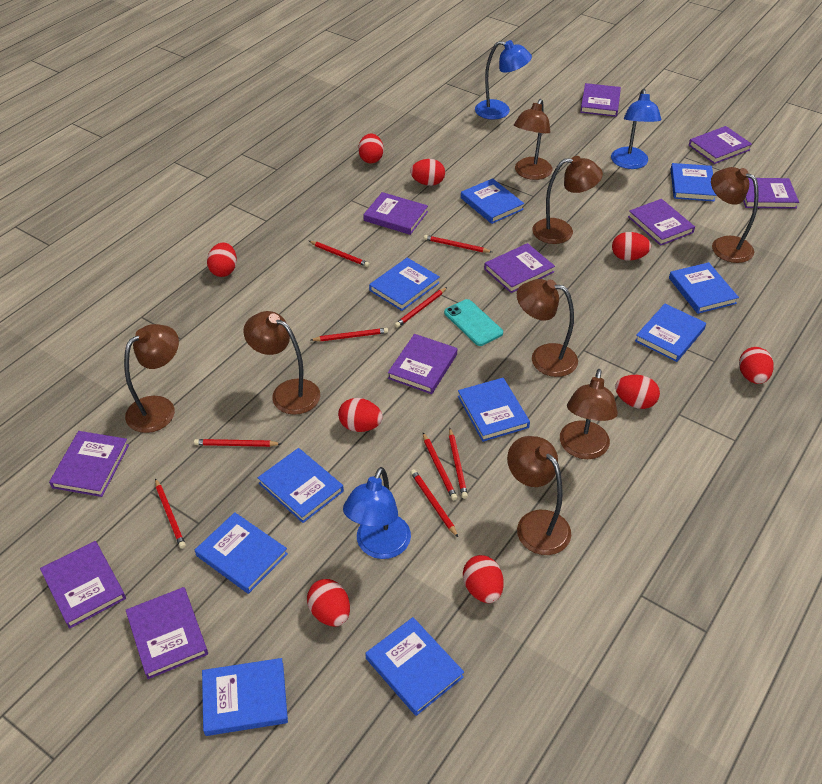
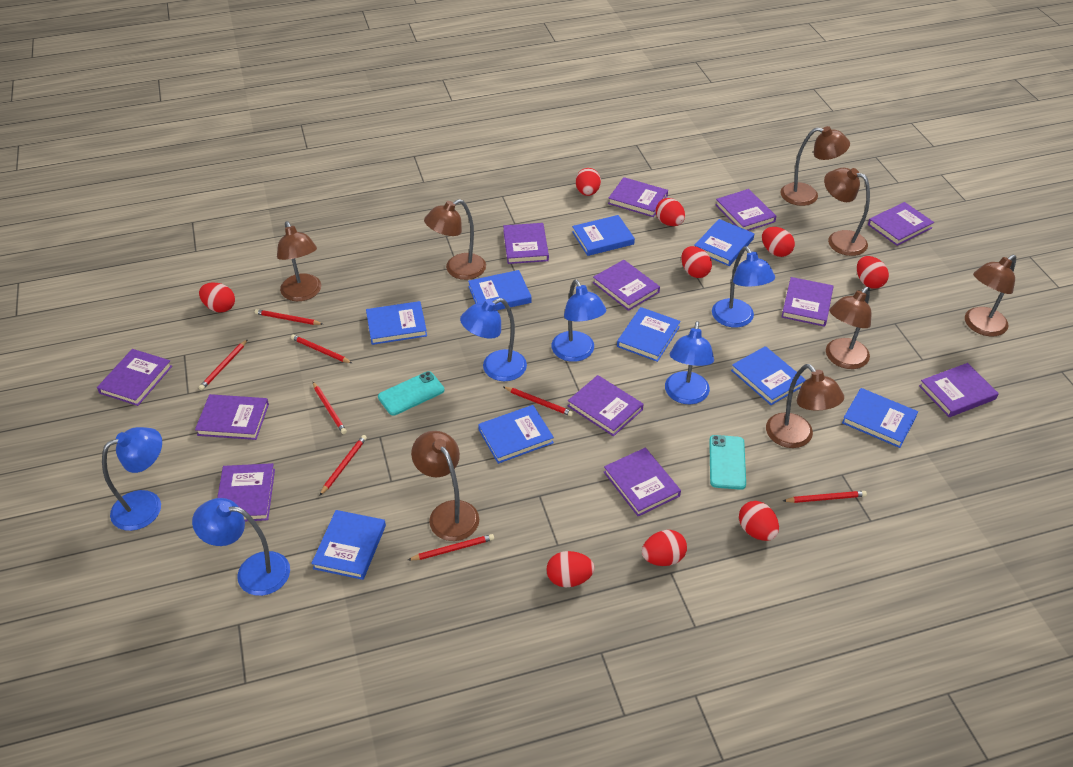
blue book: [195,512,288,594] [202,658,288,736] [258,448,344,523] [365,617,464,716] [369,258,440,311] [458,378,530,442] [461,178,524,224] [635,304,706,362] [669,262,739,314] [671,163,716,201] = 10 -> [311,510,386,580] [366,301,427,345] [468,270,532,310] [478,405,554,464] [572,215,635,256] [617,307,681,362] [694,219,754,266] [731,346,806,405] [842,388,918,448] = 9
blue lamp: [343,467,411,559] [475,40,532,120] [611,89,661,169] = 3 -> [102,427,162,531] [192,498,290,596] [460,298,527,381] [551,280,606,362] [665,321,714,404] [712,247,775,328] = 6
purple book: [40,541,126,629] [49,431,129,497] [126,587,208,679] [363,192,428,235] [388,334,457,394] [484,243,555,293] [580,83,621,117] [628,199,695,246] [689,126,752,164] [743,178,799,209] = 10 -> [97,349,172,406] [195,394,269,440] [217,463,275,521] [503,223,549,264] [568,375,644,436] [593,260,660,311] [604,448,681,517] [608,177,668,217] [715,189,776,231] [781,277,833,327] [868,202,934,246] [919,363,999,417] = 12
red pencil: [155,478,186,549] [194,439,281,447] [309,241,369,267] [311,328,388,341] [395,287,447,328] [410,469,458,537] [423,433,457,500] [424,235,492,253] [449,428,468,499] = 9 -> [199,339,248,390] [255,309,323,325] [291,335,352,363] [313,382,347,434] [319,435,367,496] [408,534,494,560] [504,387,574,416] [783,491,867,503] = 8
turquoise phone: [444,299,503,346] = 1 -> [378,371,444,416] [709,435,746,490] = 2

